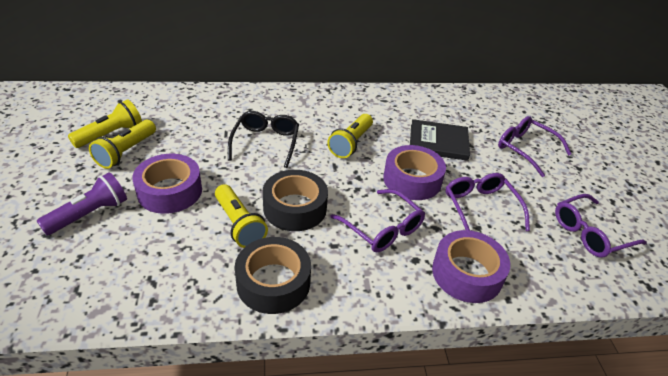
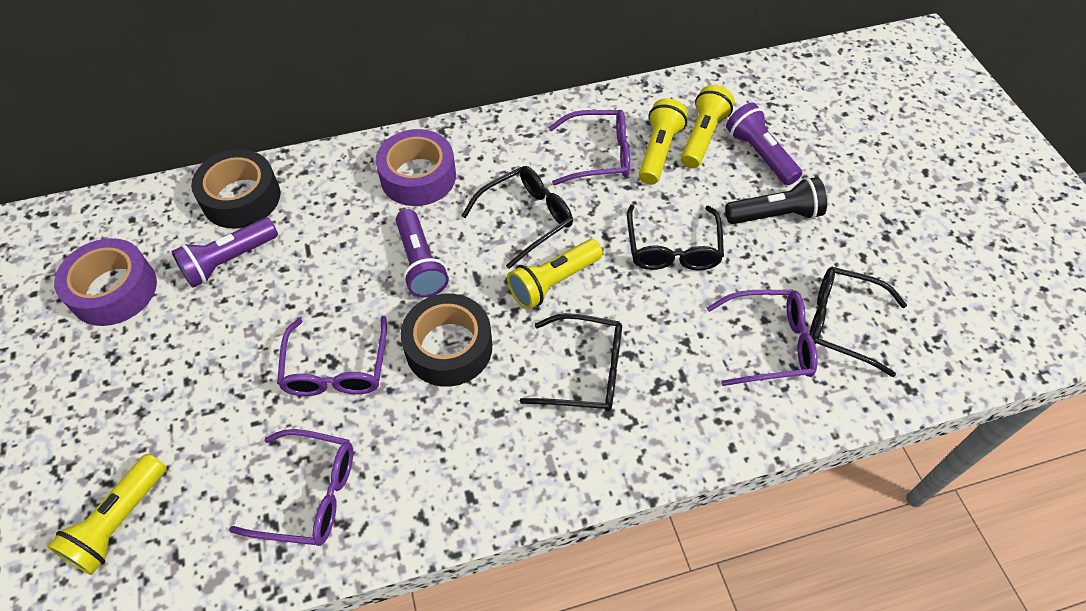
black book: [410,119,470,161] = 1 -> none = 0
black flashlight: none = 0 -> [725,177,827,224] = 1
black glasses: [228,111,299,168] = 1 -> [462,166,573,269] [520,313,622,412] [627,205,724,271] [809,267,907,377] = 4
purple flashlight: [37,172,127,235] = 1 -> [171,218,278,288] [396,209,449,298] [726,103,802,185] = 3
purple tape: [132,154,202,214] [383,145,446,200] [432,230,510,303] = 3 -> [54,238,157,326] [376,129,456,206] = 2

